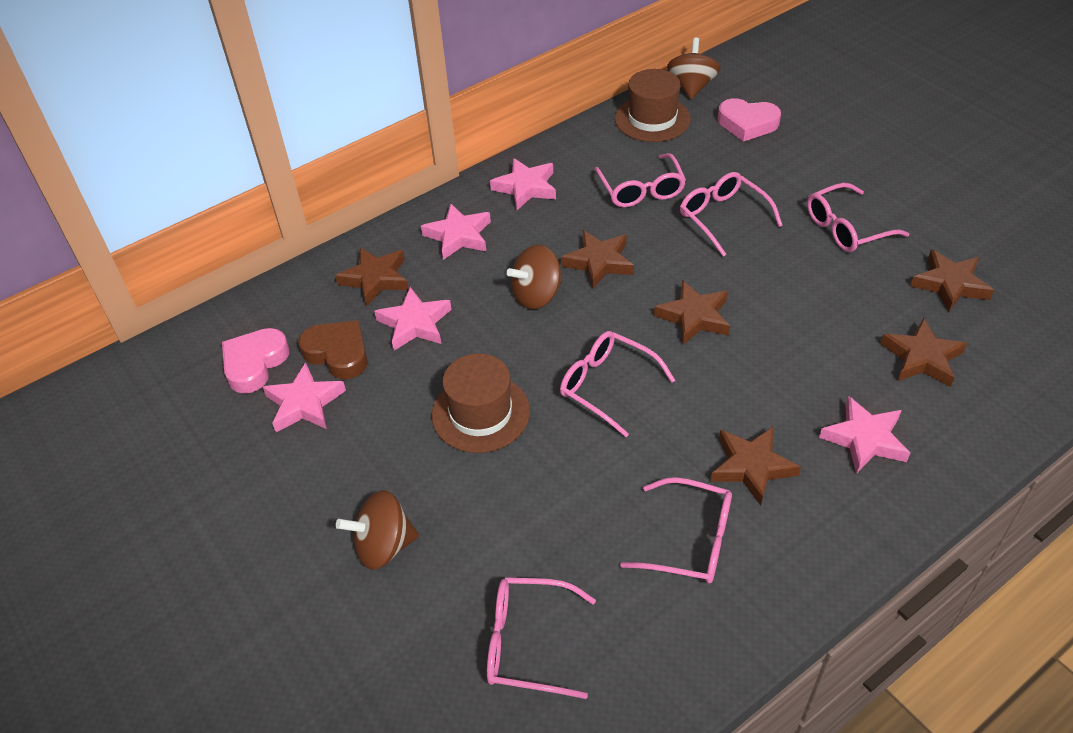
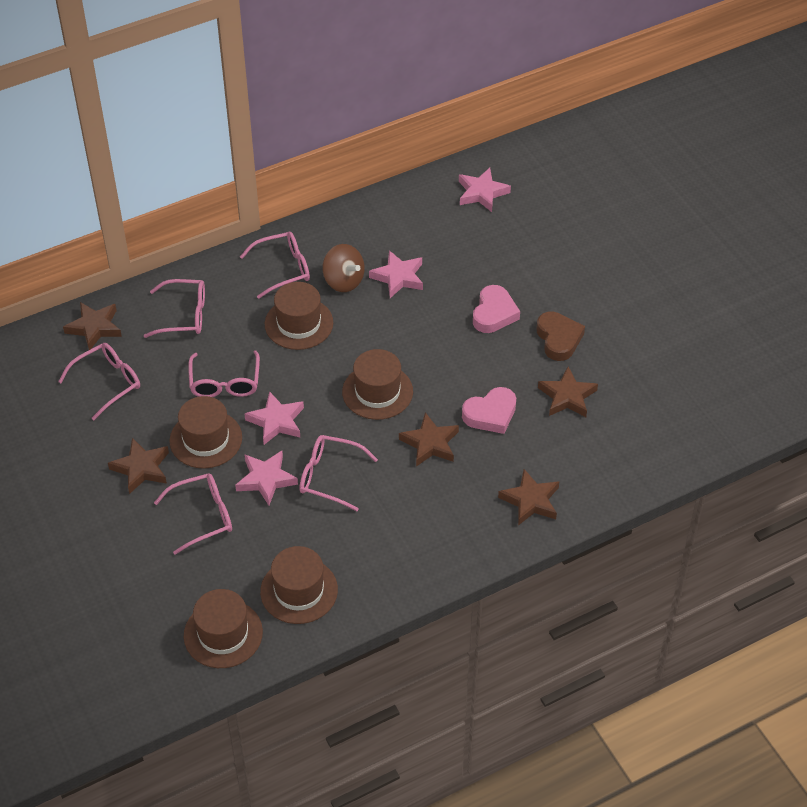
brown hat: [432,353,530,453] [615,69,691,142] = 2 -> [170,396,242,469] [184,589,263,668] [260,546,338,624] [265,282,333,350] [342,349,413,420] = 5
brown spinning top: [336,490,419,570] [507,245,562,309] [667,38,721,99] = 3 -> [322,244,365,292] = 1
brown star: [335,247,409,306] [561,230,634,289] [654,280,730,345] [711,427,801,505] [880,318,967,387] [910,249,994,312] = 6 -> [63,302,122,350] [108,438,169,494] [399,412,459,466] [498,469,559,525] [538,367,598,417] = 5
pink star: [263,362,346,432] [374,287,452,351] [421,203,491,260] [490,158,556,210] [819,396,910,474] = 5 -> [235,451,298,505] [245,391,304,445] [369,250,423,298] [459,168,511,212] = 4

